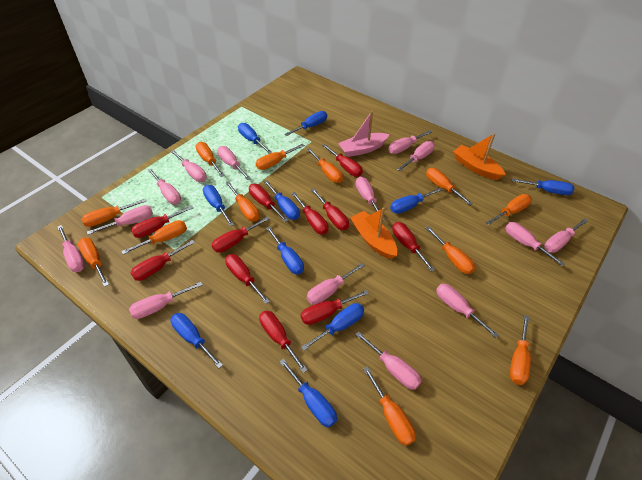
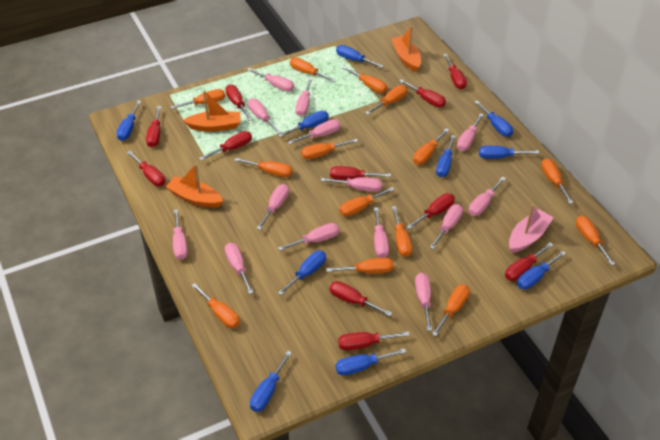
orange boat: [350,207,397,259] [453,133,506,180] = 2 -> [166,164,223,208] [183,90,240,132] [391,26,421,72] = 3
orange screwdriver: [78,238,109,287] [82,198,147,227] [121,220,187,255] [196,142,224,177] [226,182,259,222] [256,144,305,170] [307,148,343,183] [363,366,416,446] [426,168,473,205] [426,226,475,274] [486,194,532,225] [510,315,531,385] = 12 -> [170,89,225,109] [191,283,240,328] [234,158,292,177] [290,57,336,82] [301,139,358,159] [326,258,394,274] [339,187,395,216] [343,66,387,93] [366,85,407,115] [392,206,412,257] [413,129,449,165] [432,284,470,336] [541,159,573,204] [576,216,615,266] = 14

